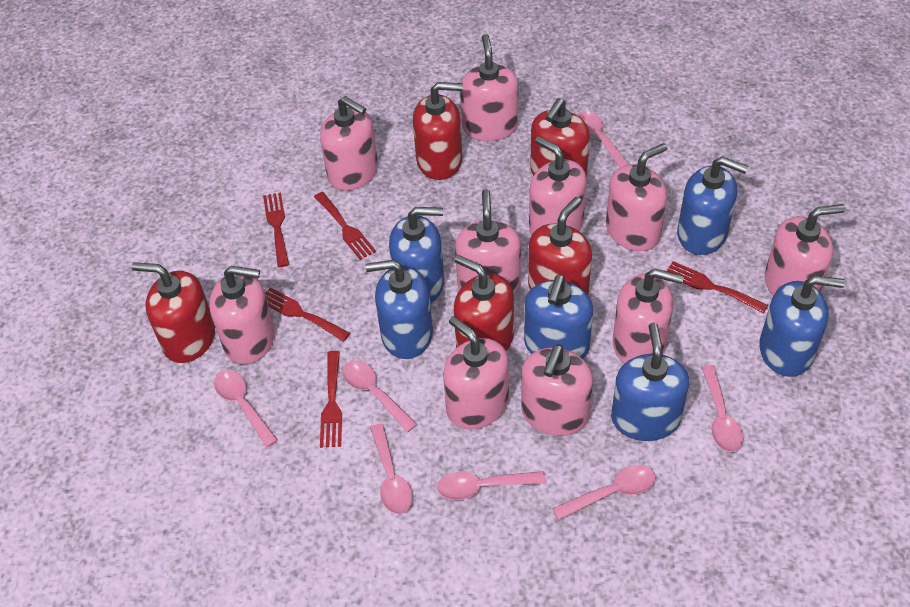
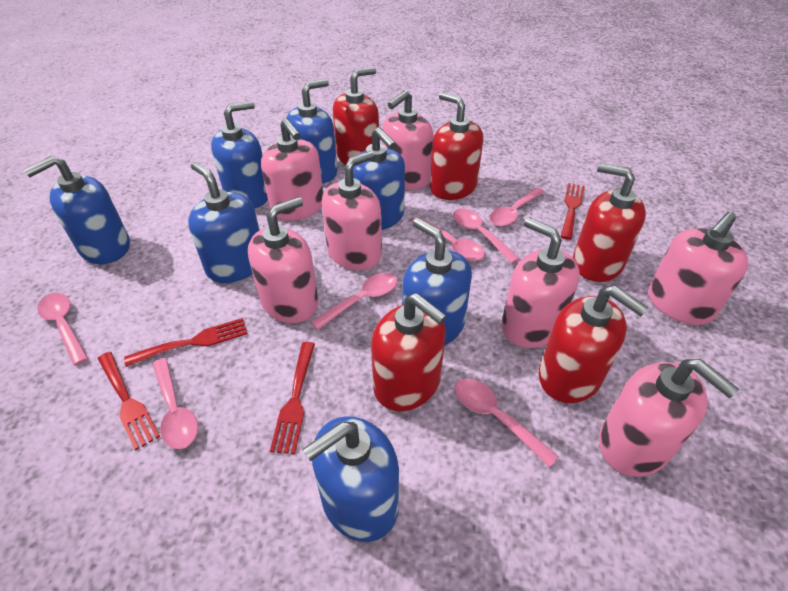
blue soap dispenser: [365,260,433,359] [389,207,444,304] [524,274,593,359] [611,323,689,441] [677,156,748,255] [759,275,845,377] = 6 -> [24,156,130,264] [188,162,260,283] [211,101,268,208] [287,79,338,183] [303,416,399,542] [353,127,405,230] [402,218,472,345] = 7
pink soap dispenser: [209,266,275,364] [320,96,378,191] [443,316,509,430] [455,189,521,293] [460,34,518,141] [521,344,593,436] [529,136,587,235] [606,143,667,251] [613,269,684,364] [764,204,845,296] = 10 -> [248,197,318,323] [261,118,323,221] [322,151,382,270] [382,90,433,190] [502,218,580,348] [599,359,739,477] [648,212,748,325] = 7
red fork: [263,192,289,267] [265,287,350,342] [314,192,376,260] [320,351,342,448] [667,261,768,314] = 5 -> [98,352,160,450] [124,318,248,367] [270,342,315,454] [561,183,585,240] = 4

